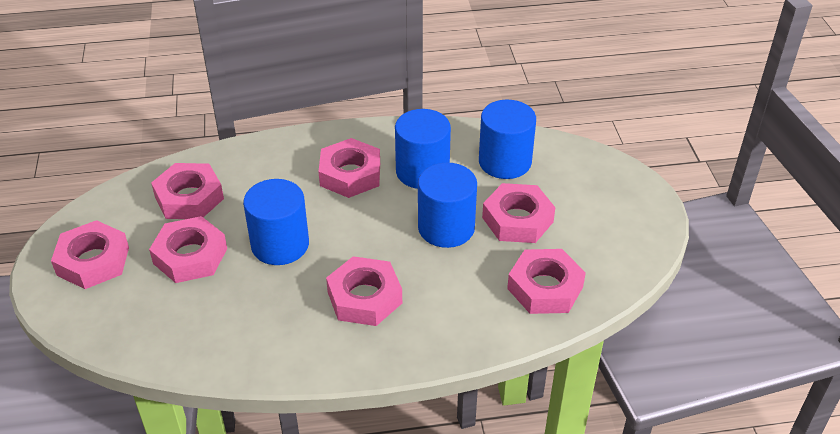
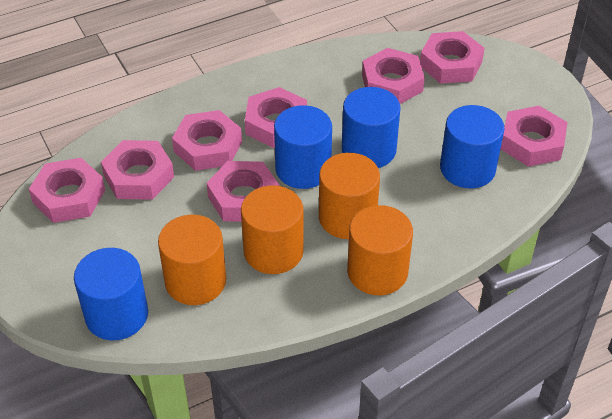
orange cylinder: none = 0 -> [158,215,226,305] [241,185,304,274] [319,153,380,239] [347,205,413,295] = 4
pink nut: [51,220,129,289] [149,216,227,283] [151,163,224,219] [318,138,380,198] [326,256,402,326] [482,183,555,243] [507,249,586,314] = 7 -> [29,158,105,223] [101,140,174,200] [172,110,242,171] [207,161,280,222] [245,87,307,148] [362,48,425,104] [420,31,485,84] [501,106,567,167] = 8

